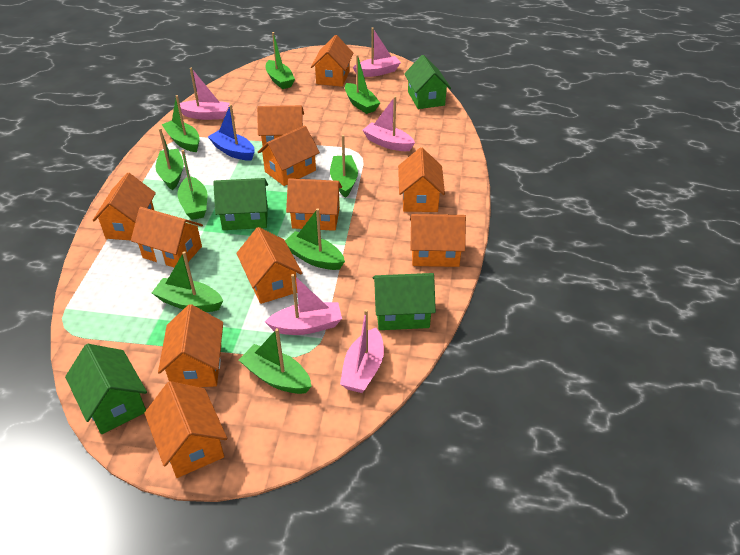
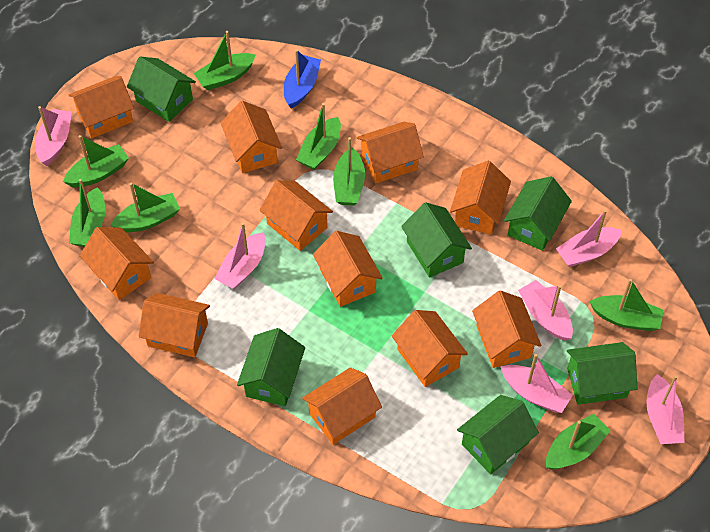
green boat: [152,251,223,312] [155,128,184,190] [161,95,200,152] [178,150,207,220] [239,328,312,394] [266,32,295,89] [285,208,345,270] [330,135,358,198] [345,55,380,114] = 9 -> [63,135,129,187] [69,179,105,247] [110,183,180,232] [194,31,256,90] [296,103,341,170] [333,137,365,206] [546,414,611,469] [589,279,664,331] = 8
green house: [65,344,147,434] [213,178,268,230] [373,273,436,330] [404,55,451,109] = 4 -> [127,57,196,122] [237,328,305,406] [401,202,472,278] [457,395,539,474] [504,176,572,251] [567,342,637,405] = 6
pink boat: [180,68,230,120] [265,274,342,335] [340,309,384,393] [353,28,401,77] [362,96,415,151] = 5 -> [35,106,72,166] [214,222,266,289] [501,354,573,413] [518,280,573,341] [556,210,622,267] [647,374,684,444] = 6

